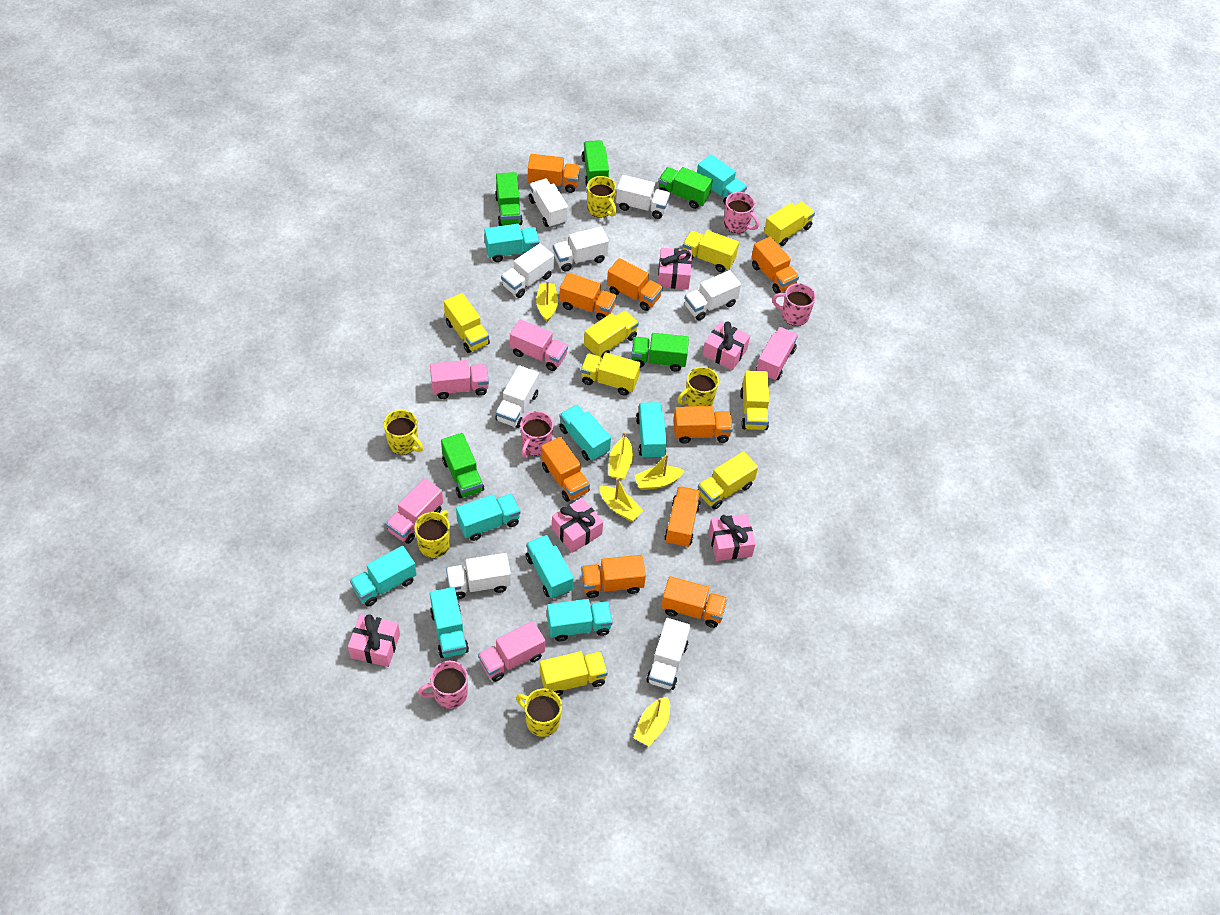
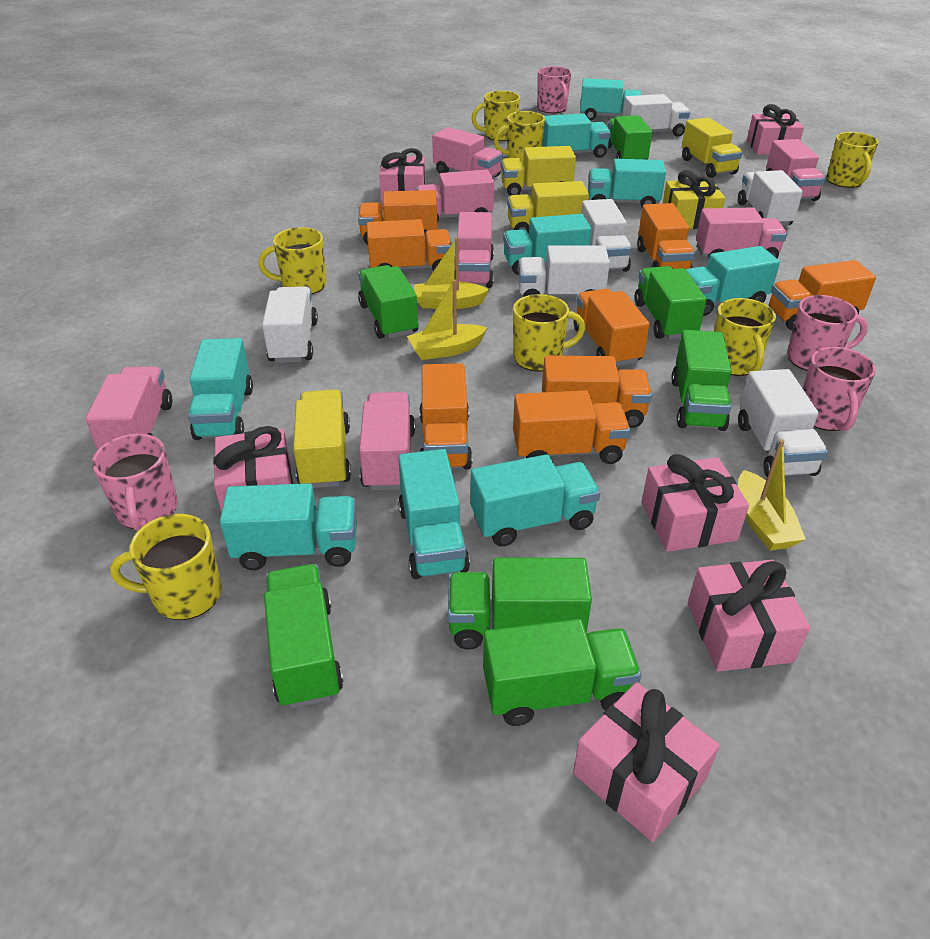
green truck: [441,433,484,498] [495,172,523,226] [582,140,609,186] [631,333,689,372] [658,167,713,209] = 5 -> [264,564,344,708] [358,265,418,339] [448,558,592,650] [483,619,641,726] [608,115,652,160] [635,266,707,340] [671,330,732,431] = 7
orange truck: [528,154,580,193] [541,437,590,502] [559,273,617,321] [581,555,646,598] [607,258,663,311] [661,576,728,628] [664,486,701,548] [673,406,733,444] [751,236,799,294] = 9 -> [358,190,437,245] [367,219,452,271] [419,363,473,469] [513,390,630,464] [542,356,652,428] [574,289,650,366] [637,203,695,270] [769,260,876,330] = 8
pink gift: [348,614,400,667] [552,497,603,553] [658,248,692,290] [703,321,750,370] [708,514,756,561] = 5 -> [213,426,293,512] [379,148,426,203] [573,682,720,842] [642,454,749,552] [688,560,810,672] [747,104,804,155] = 6
pink truck: [386,478,443,544] [430,360,489,399] [478,621,545,682] [510,319,568,371] [756,327,798,381] = 5 -> [86,367,172,450] [359,392,415,491] [416,170,494,222] [432,127,503,178] [454,212,494,288] [696,208,787,259] [766,139,825,201] = 7
white truck: [446,553,511,599] [495,365,539,428] [501,243,554,298] [529,179,568,228] [553,226,609,272] [616,175,670,219] [646,618,691,690] [685,270,741,321] = 8 -> [262,286,318,363] [518,245,610,297] [581,199,632,272] [623,94,690,137] [738,170,803,226] [738,369,828,477] = 6
yellow boat: [536,281,558,322] [600,478,643,522] [609,432,633,480] [634,454,685,490] [634,697,670,746] = 5 -> [407,279,488,360] [414,237,490,310] [738,439,806,551] = 3
yellow gift: none = 0 -> [663,170,725,229] = 1
yellow mug: [384,410,423,455] [414,510,450,558] [516,689,562,737] [587,176,616,218] [677,367,719,407] = 5 -> [110,514,222,620] [258,227,326,294] [472,91,520,141] [494,111,545,162] [513,294,586,372] [714,298,776,376] [826,132,879,188] = 7
yellow truck: [444,293,490,353] [540,651,608,696] [581,352,640,396] [584,310,639,358] [682,230,739,272] [698,451,758,510] [740,370,769,430] [764,201,815,246] = 8 -> [293,389,351,488] [501,146,576,196] [507,181,589,233] [682,117,743,178] = 4

